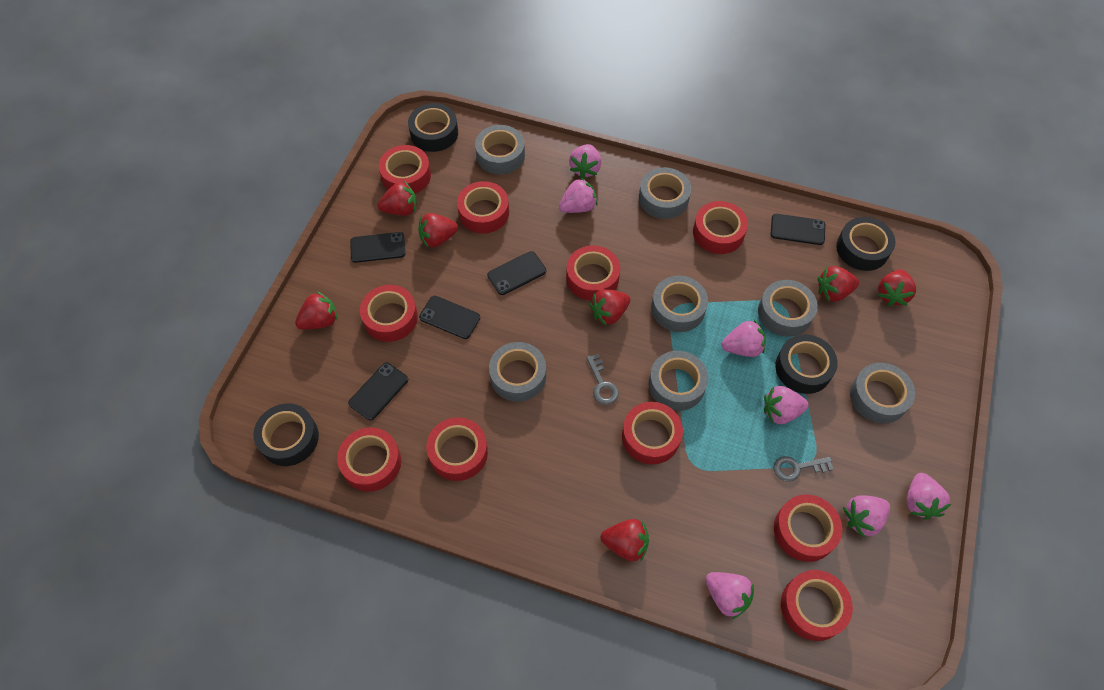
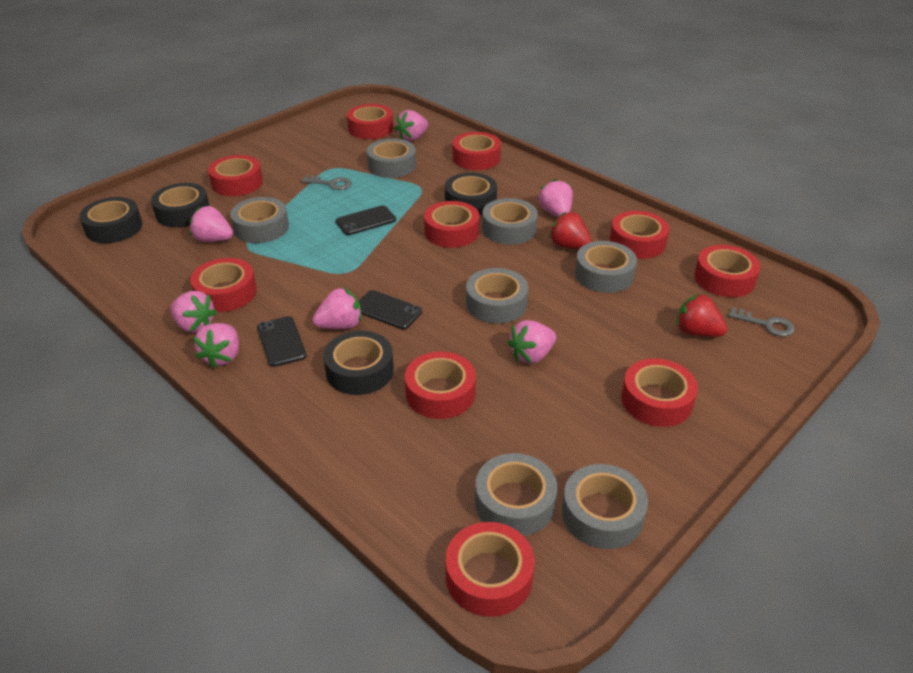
black phone: [348,363,408,421] [350,232,405,263] [419,296,480,339] [487,251,546,295] [770,214,825,245] = 5 -> [257,316,306,367] [336,205,396,235] [359,290,422,329] = 3
red strawberry: [295,291,338,330] [378,181,417,216] [418,213,458,247] [590,289,630,326] [601,519,649,561] [818,266,859,302] [877,269,916,306] = 7 -> [549,212,592,249] [676,293,727,337] = 2

